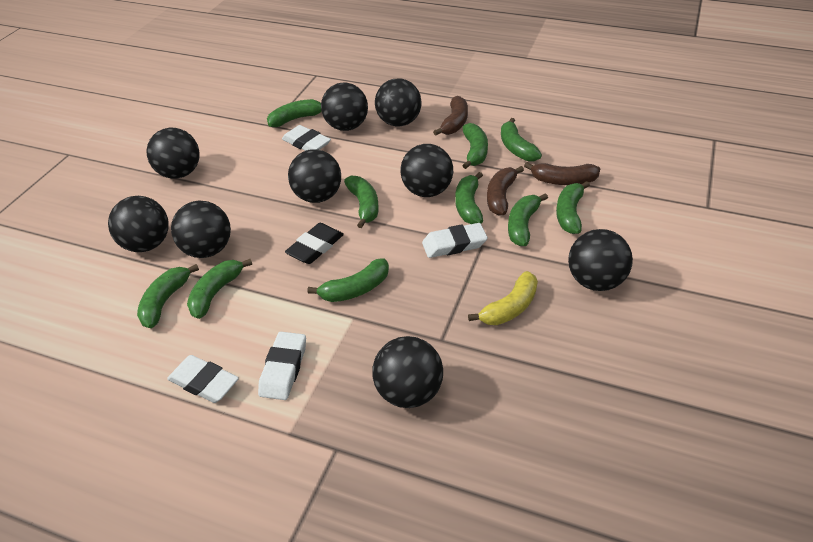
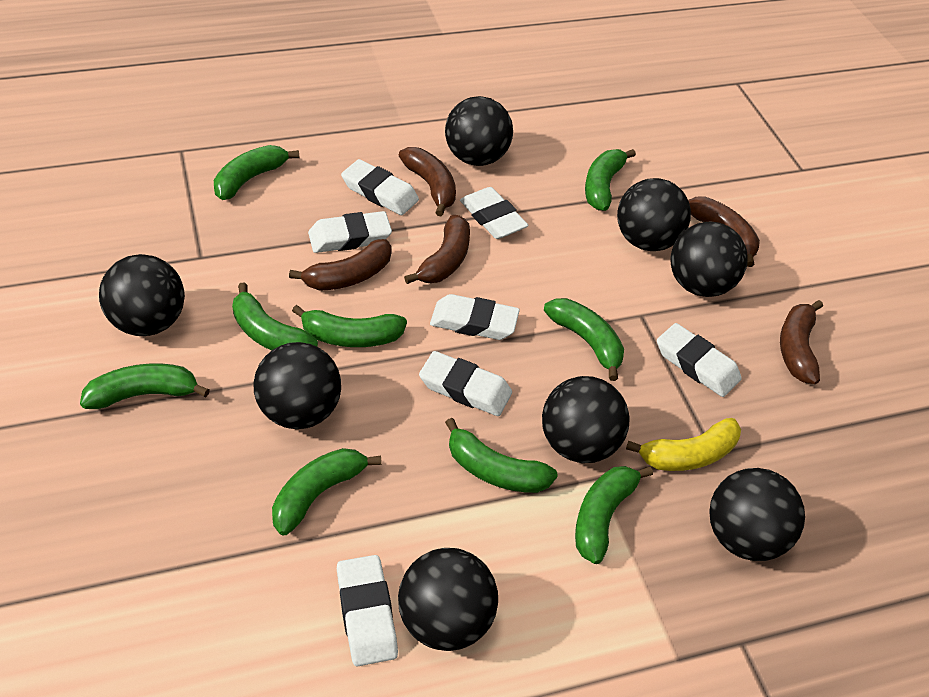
black ball: [108,196,169,252] [146,128,200,179] [171,201,231,258] [288,149,341,203] [321,83,368,131] [372,336,443,408] [375,78,422,127] [400,144,453,197] [568,229,633,291] = 9 -> [99,254,185,336] [253,342,341,429] [398,548,498,651] [445,96,513,166] [542,376,629,463] [617,178,691,251] [670,221,748,297] [709,468,805,561] = 8
black eraser: [285,223,344,264] = 1 -> none = 0
brown banana: [433,96,468,136] [487,166,524,216] [524,162,600,185] = 3 -> [289,239,392,291] [399,147,456,216] [404,215,470,284] [688,197,760,267] [780,300,823,384] = 5
green banana: [137,264,199,328] [187,259,252,319] [267,99,322,127] [307,258,389,302] [344,176,379,228] [455,172,483,224] [462,123,488,169] [501,118,542,161] [508,193,548,246] [556,181,590,234] = 10 -> [80,363,210,409] [214,145,299,200] [232,282,318,351] [272,448,382,535] [292,305,407,347] [445,418,558,493] [544,298,624,381] [575,466,653,564] [585,149,636,211] = 9
white eraser: [167,355,239,403] [258,332,306,400] [282,125,331,151] [422,223,488,258] = 4 -> [308,211,392,253] [337,555,398,666] [341,159,419,215] [419,351,512,416] [430,294,520,340] [460,187,529,239] [657,323,742,397] = 7

